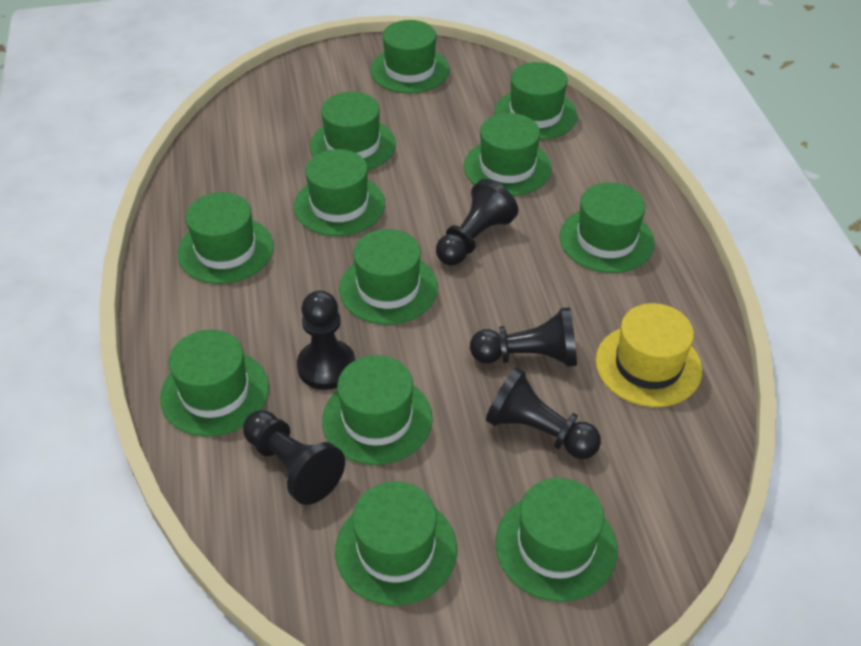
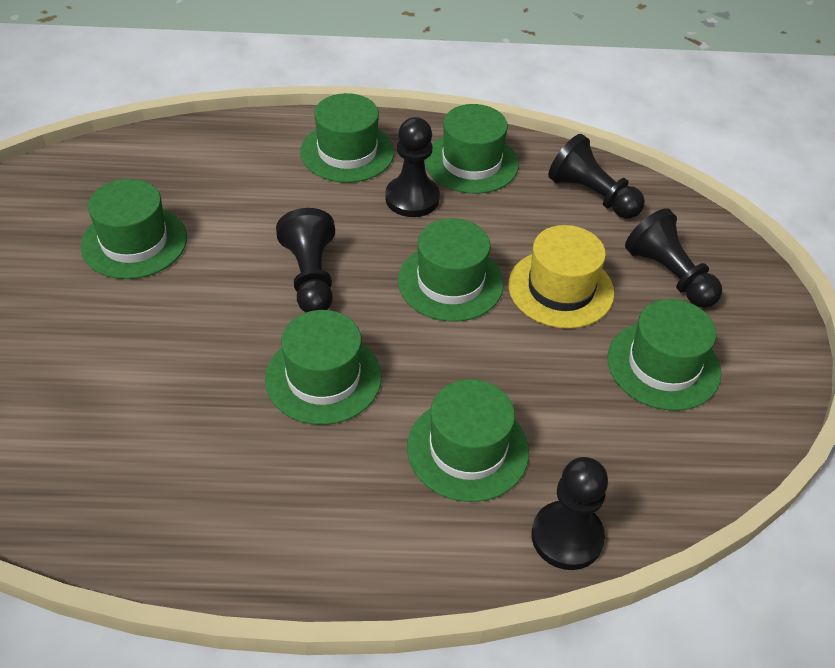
green hat: [160,330,269,437] [178,192,274,284] [294,149,385,236] [310,92,396,170] [322,355,433,465] [335,481,457,606] [339,229,438,325] [370,20,450,94] [464,113,552,196] [494,62,578,140] [495,478,618,602] [559,182,654,273] = 12 -> [80,179,187,279] [265,310,382,425] [300,93,394,183] [398,218,504,322] [407,379,529,502] [425,104,519,194] [608,299,721,411] = 7

